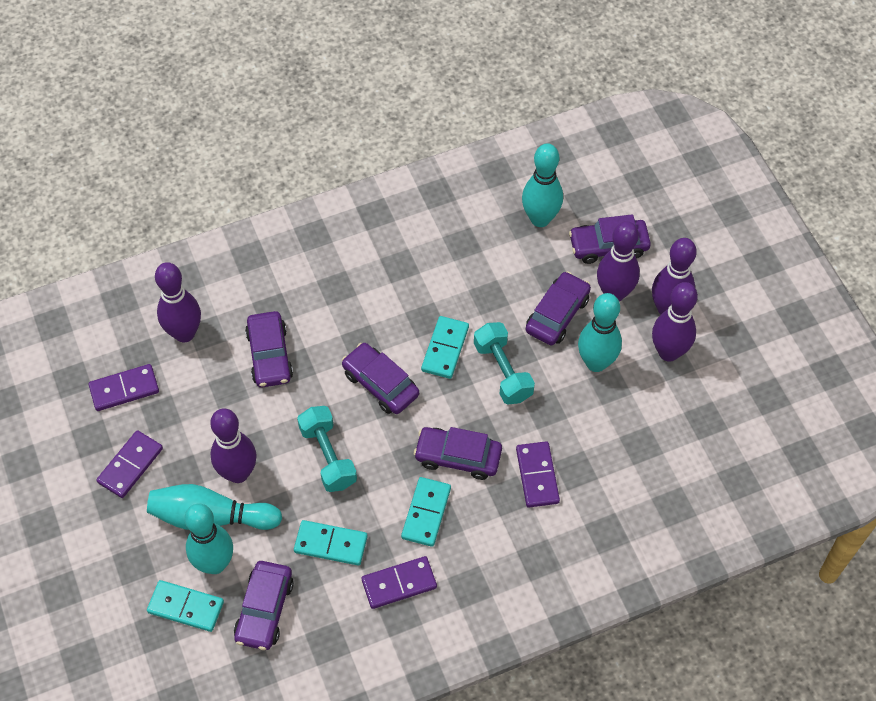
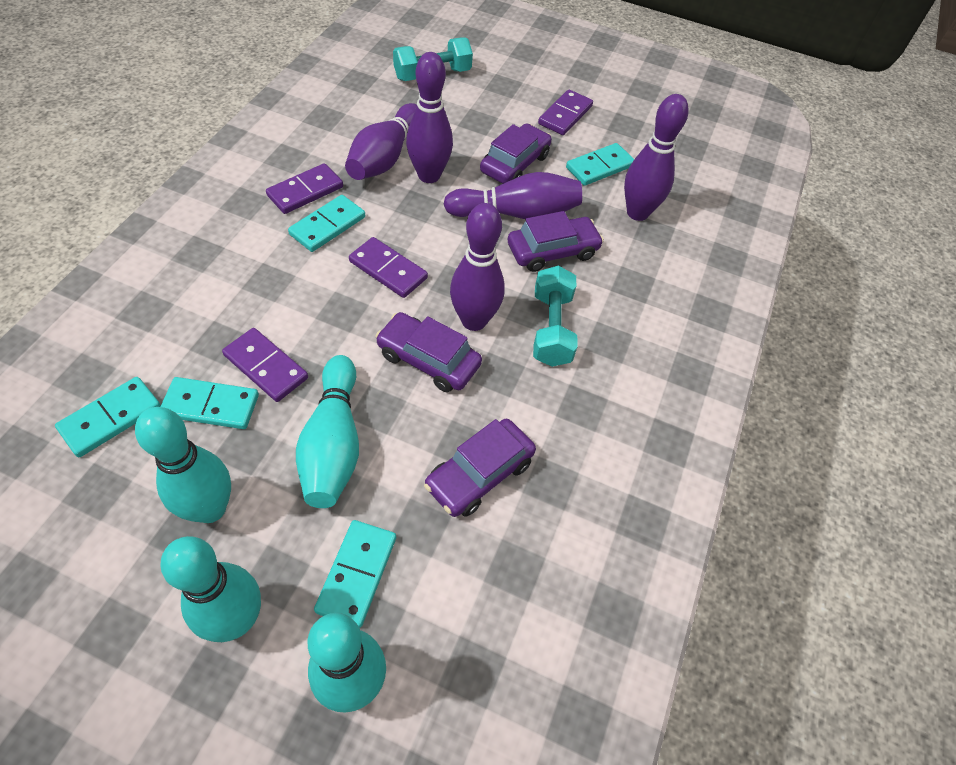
purple car: [234,561,294,650] [245,311,293,388] [342,343,419,414] [414,427,502,480] [526,271,591,345] [569,214,651,264] = 6 -> [376,312,482,392] [424,419,536,517] [480,123,552,184] [508,211,604,272] = 4
turquoise domino: [147,580,224,632] [294,520,368,565] [401,477,451,547] [421,316,469,379] = 4 -> [55,377,161,457] [160,377,259,429] [288,195,365,252] [314,520,396,628] [566,143,634,186] = 5

